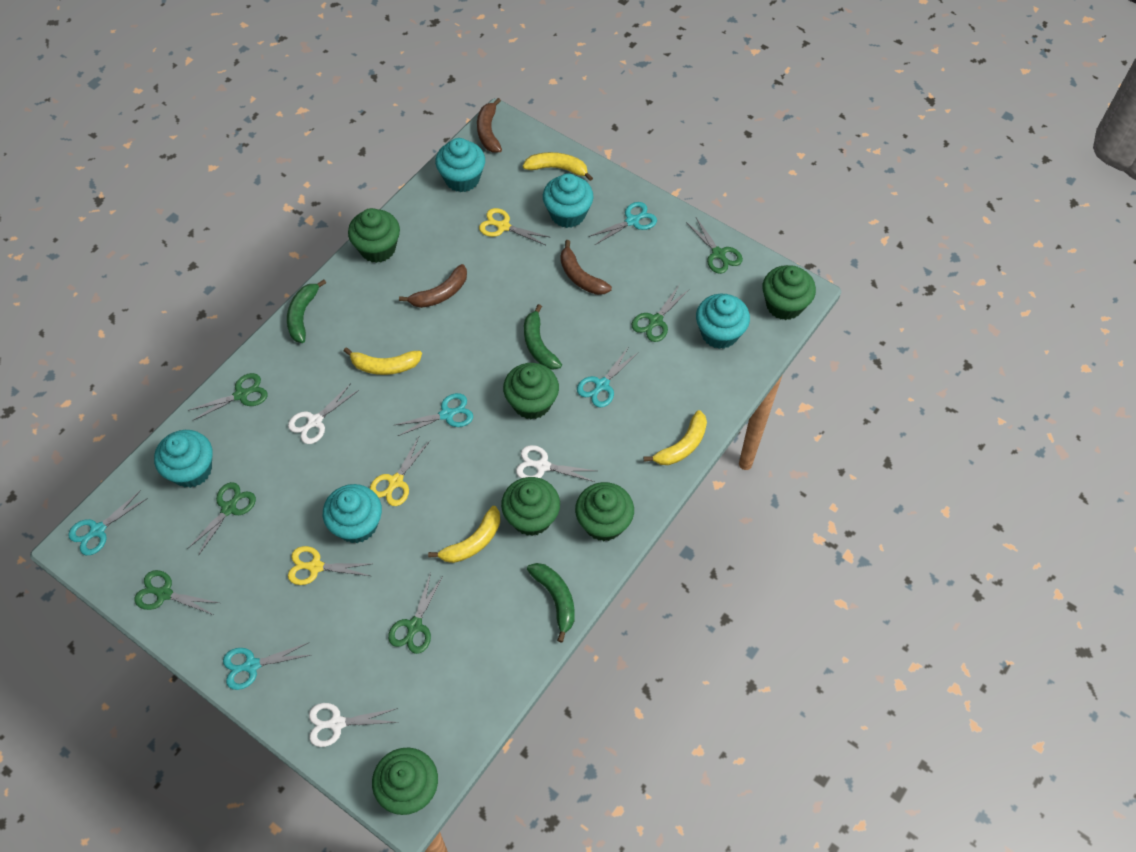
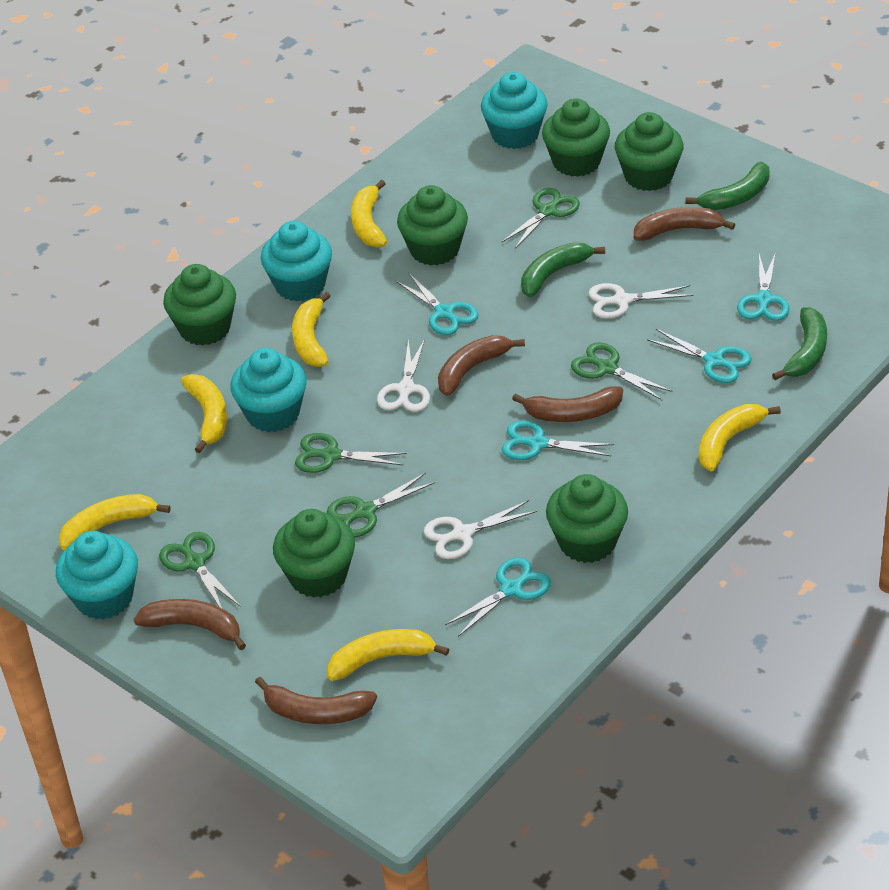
brown banana: [399,264,467,308] [477,98,502,153] [560,240,612,295] = 3 -> [133,599,246,650] [255,677,377,724] [438,335,525,396] [512,386,623,422] [634,207,735,241] = 5
green scissors: [134,570,219,615] [187,482,256,556] [188,373,268,421] [388,572,443,654] [631,284,690,342] [686,218,743,274] = 6 -> [159,532,241,608] [295,433,407,473] [327,473,435,537] [502,188,580,249] [571,342,673,401] = 5
turquoise cupcake: [154,430,213,488] [323,484,382,543] [435,138,485,192] [543,173,593,228] [696,294,750,349] = 5 -> [56,531,138,619] [230,348,307,432] [261,221,332,302] [481,72,548,149] = 4
yellow banana: [344,347,422,375] [428,506,500,563] [523,152,593,181] [644,410,707,465] = 4 -> [59,494,171,550] [181,374,227,453] [292,292,331,367] [328,629,449,681] [351,180,387,248] [699,404,781,471] = 6
yellow scissors: [288,546,371,585] [370,437,430,506] [479,208,551,245] = 3 -> none = 0

